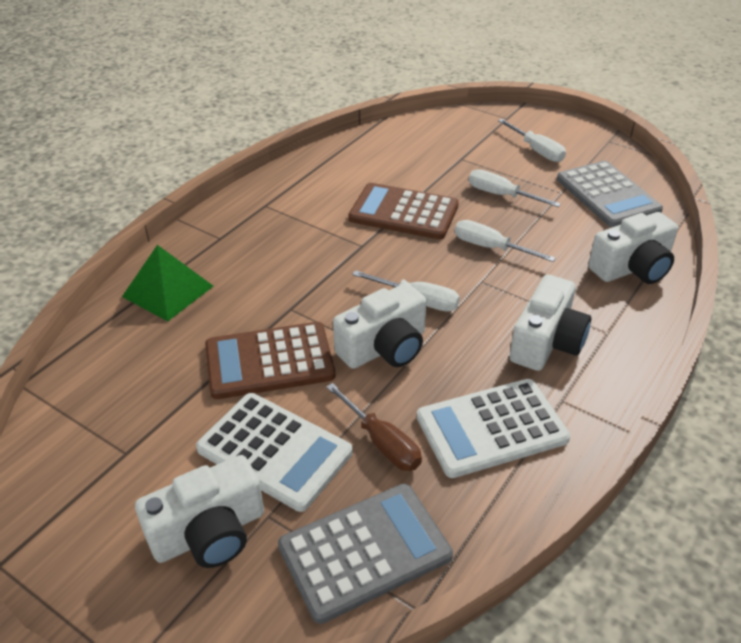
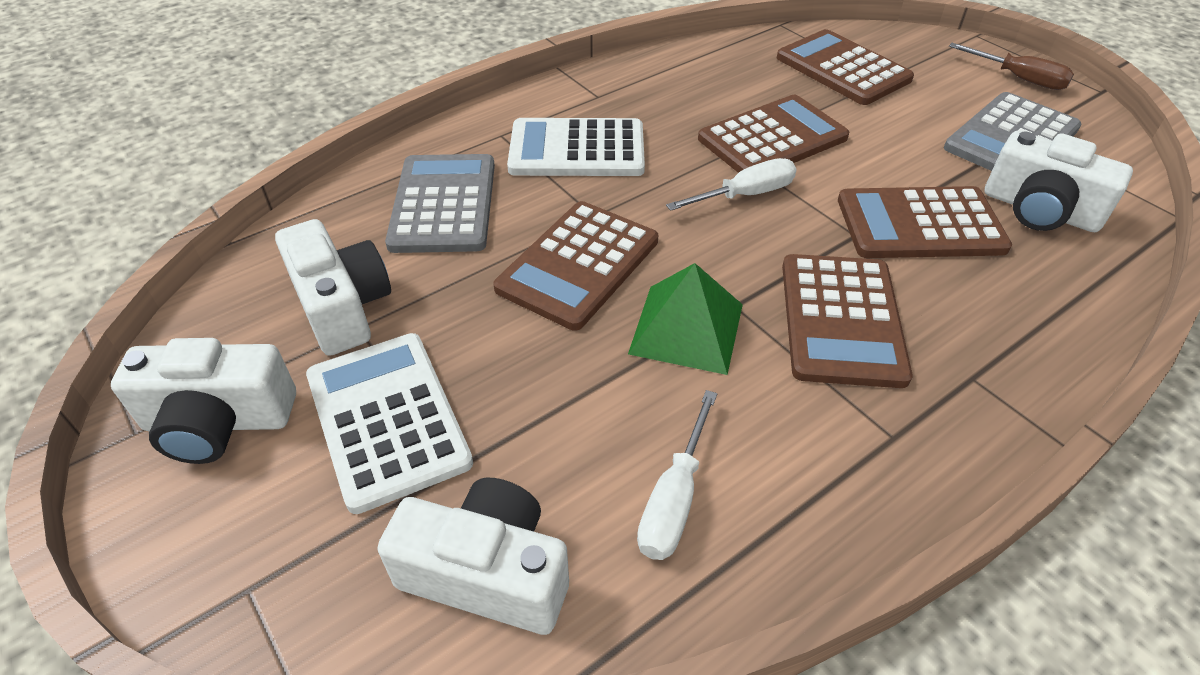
brown calculator: [205,322,335,399] [348,183,459,239] = 2 -> [493,201,658,331] [698,95,849,173] [777,29,914,105] [782,254,913,388] [838,186,1012,258] = 5
white screwdriver: [352,270,460,312] [455,220,556,262] [469,169,561,207] [498,119,566,162] = 4 -> [637,390,717,560] [666,158,796,211] = 2

